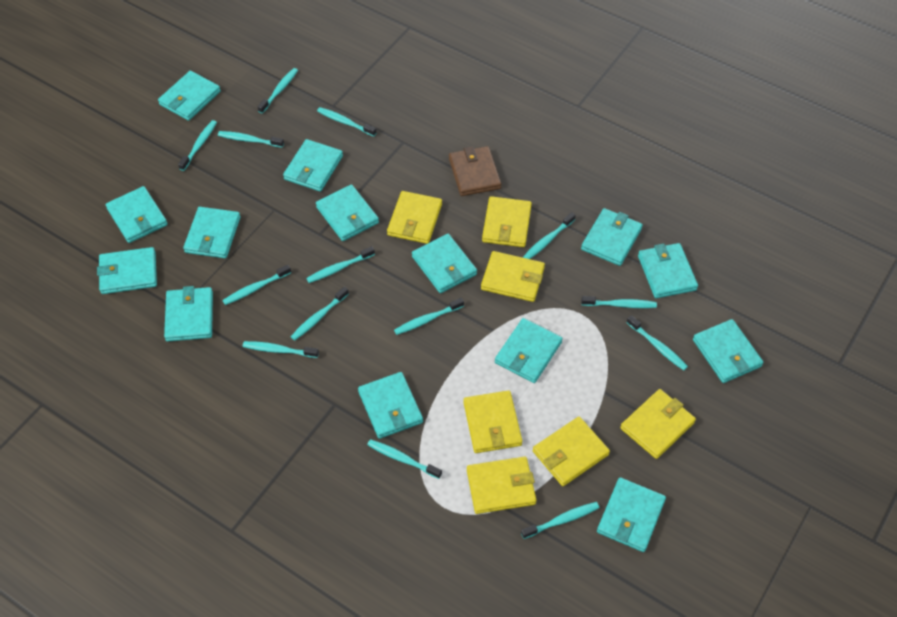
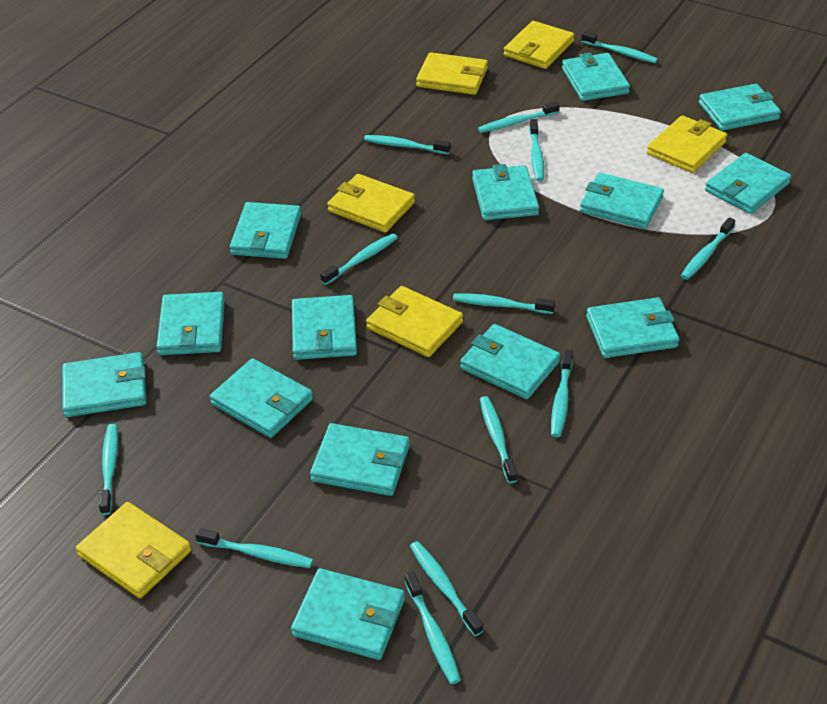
brown wallet: [449,146,501,196] = 1 -> none = 0
turquoise toothbrush: [178,120,217,171] [218,131,284,148] [222,265,291,305] [243,341,319,358] [258,68,298,114] [291,287,349,341] [306,246,375,283] [317,107,377,137] [367,439,442,479] [394,298,464,335] [521,502,599,539] [523,212,576,259] [581,296,657,308] [626,315,688,370] = 14 -> [99,424,118,515] [195,528,313,568] [320,233,398,285] [364,135,451,154] [405,572,461,684] [410,541,483,636] [453,293,555,314] [478,101,560,133] [480,396,518,483] [529,119,544,181] [551,349,573,437] [581,31,658,63] [681,217,735,280] = 13
yellow wallet: [387,191,442,244] [463,390,522,453] [467,457,536,514] [481,251,545,302] [482,196,532,247] [533,416,610,486] [620,389,696,459] = 7 -> [76,502,191,598] [327,174,415,233] [366,286,463,357] [416,52,488,95] [504,21,574,69] [647,115,727,173] = 6

